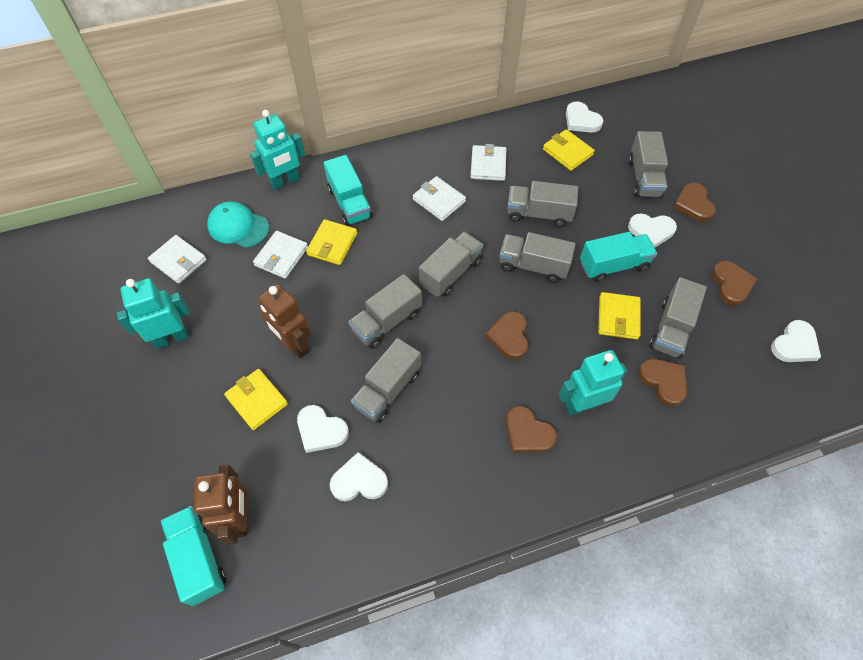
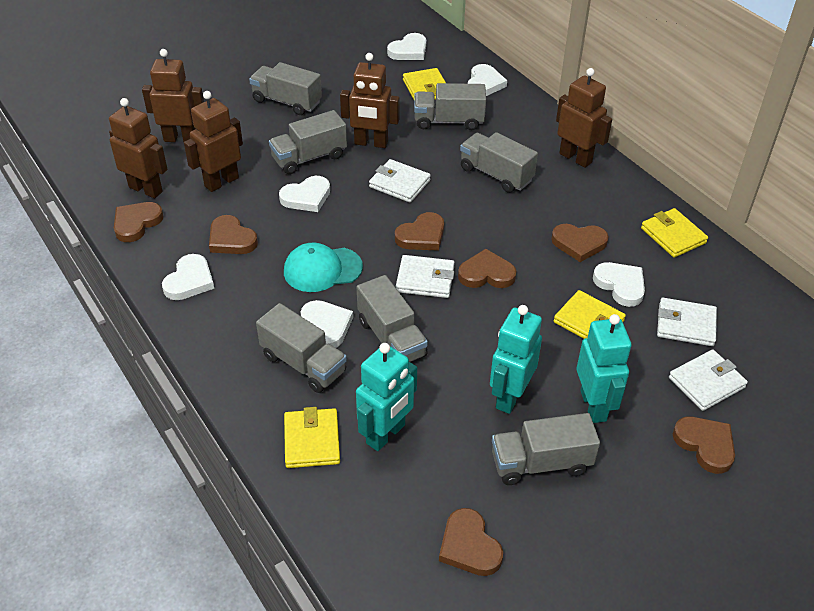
brown heart: [485,311,528,360] [506,406,557,453] [638,359,687,406] [673,183,716,222] [712,261,757,306] = 5 -> [114,202,163,242] [209,215,258,254] [395,212,444,251] [439,508,503,576] [458,249,516,288] [551,224,609,262] [673,417,735,474] = 7
brown robot: [194,465,247,545] [258,284,311,359] = 2 -> [109,98,168,198] [142,49,204,142] [184,91,243,192] [340,53,399,148] [556,68,612,168] = 5
turquoise truck: [161,506,226,606] [323,155,372,226] [580,232,657,282] = 3 -> none = 0
white heart: [297,405,349,453] [330,452,388,501] [566,101,603,133] [628,214,677,248] [771,320,821,362] = 5 -> [162,254,214,300] [279,176,330,212] [301,300,353,348] [387,33,426,60] [468,64,507,96] [593,262,645,307] = 6

